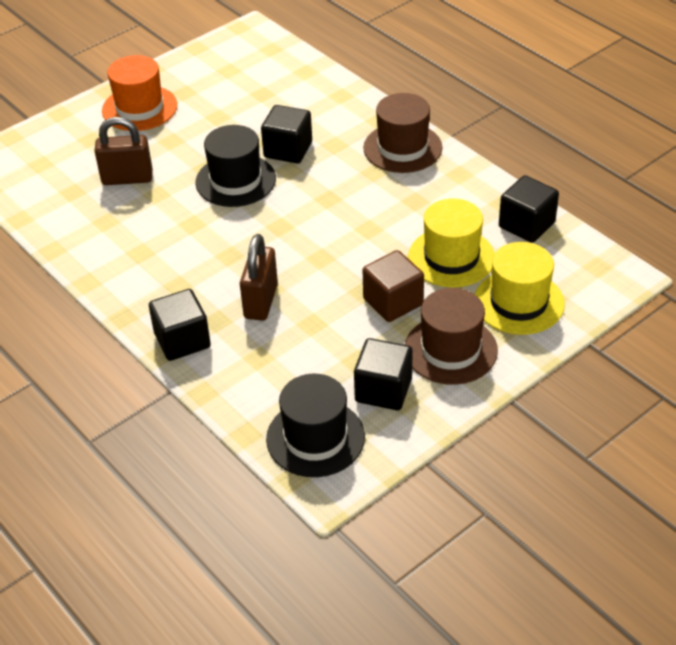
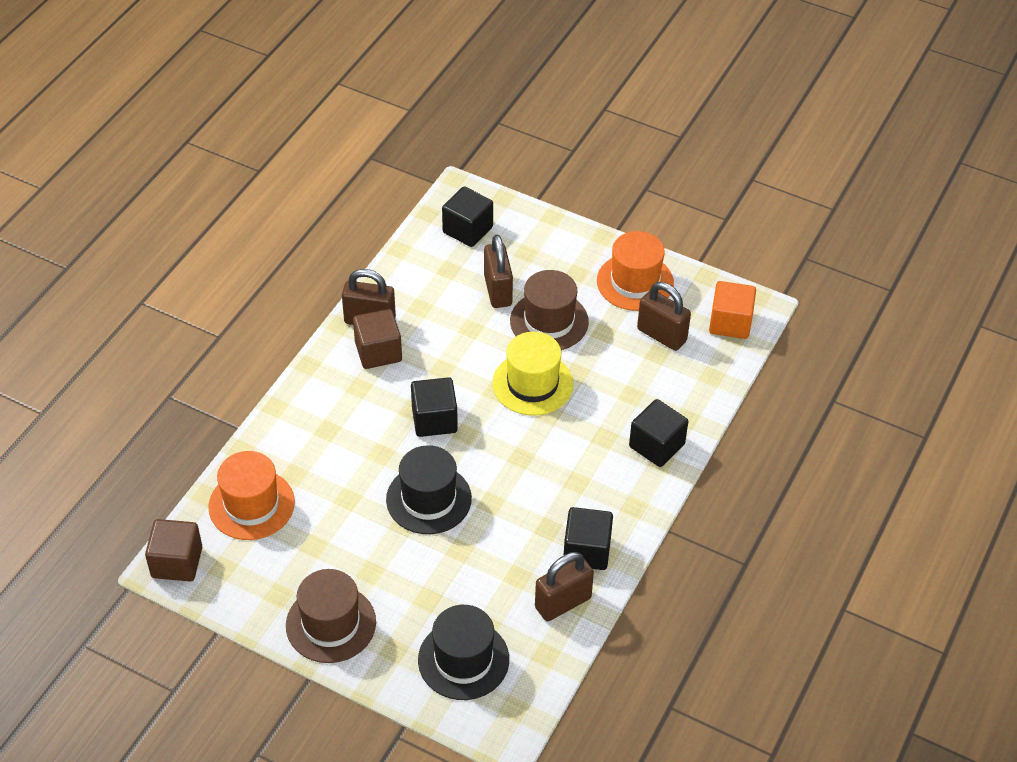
brown cube: [363,250,424,322] = 1 -> [145,519,202,581] [353,309,402,369] = 2
brown padlock: [94,117,153,185] [240,234,278,321] = 2 -> [342,269,396,325] [484,235,513,308] [535,552,594,621] [637,282,691,351] = 4
orange cube: none = 0 -> [709,281,756,339] = 1
orange hat: [102,55,177,131] = 1 -> [208,451,295,540] [597,231,674,311] = 2
yellow hat: [408,198,495,288] [475,242,565,335] = 2 -> [492,332,573,416] = 1

